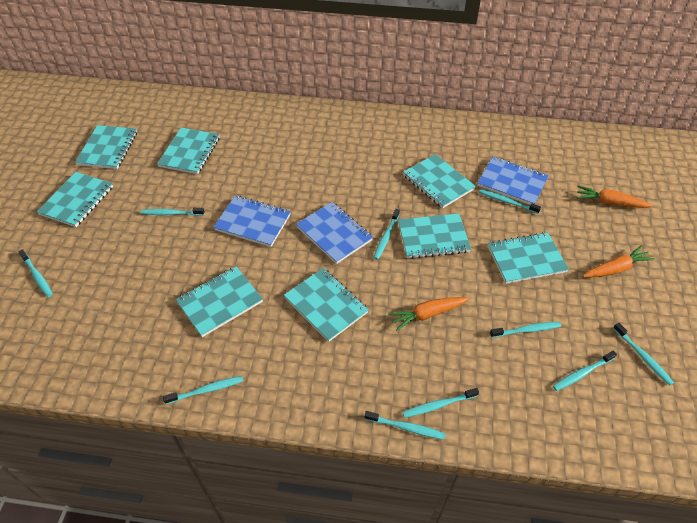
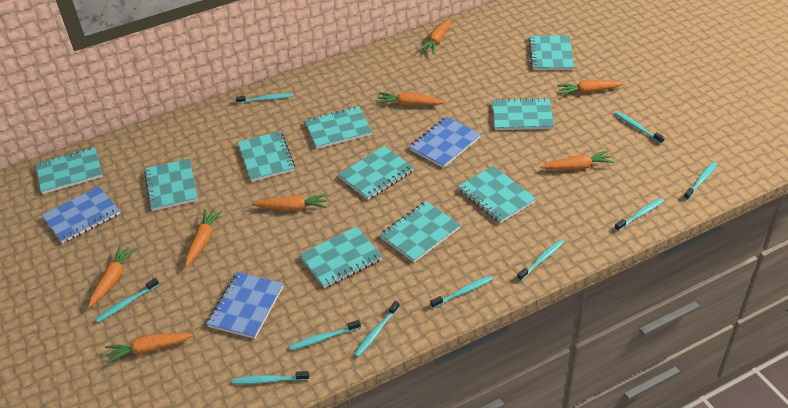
orange carrot: [388,297,469,331] [577,186,653,208] [583,245,655,277] = 3 -> [88,246,137,308] [105,333,193,364] [185,209,223,267] [252,194,327,211] [377,92,444,106] [419,18,451,54] [540,150,614,170] [557,79,625,96] = 8
turquoise notebook: [36,172,113,227] [75,125,137,169] [157,127,220,174] [176,266,263,337] [284,268,369,342] [398,213,471,259] [403,154,476,208] [488,232,569,284] = 8 -> [36,147,103,194] [144,158,198,211] [238,131,295,182] [299,227,382,288] [304,106,372,149] [338,146,414,200] [380,201,461,263] [458,166,536,223] [492,98,554,130] [528,35,574,70] = 10

